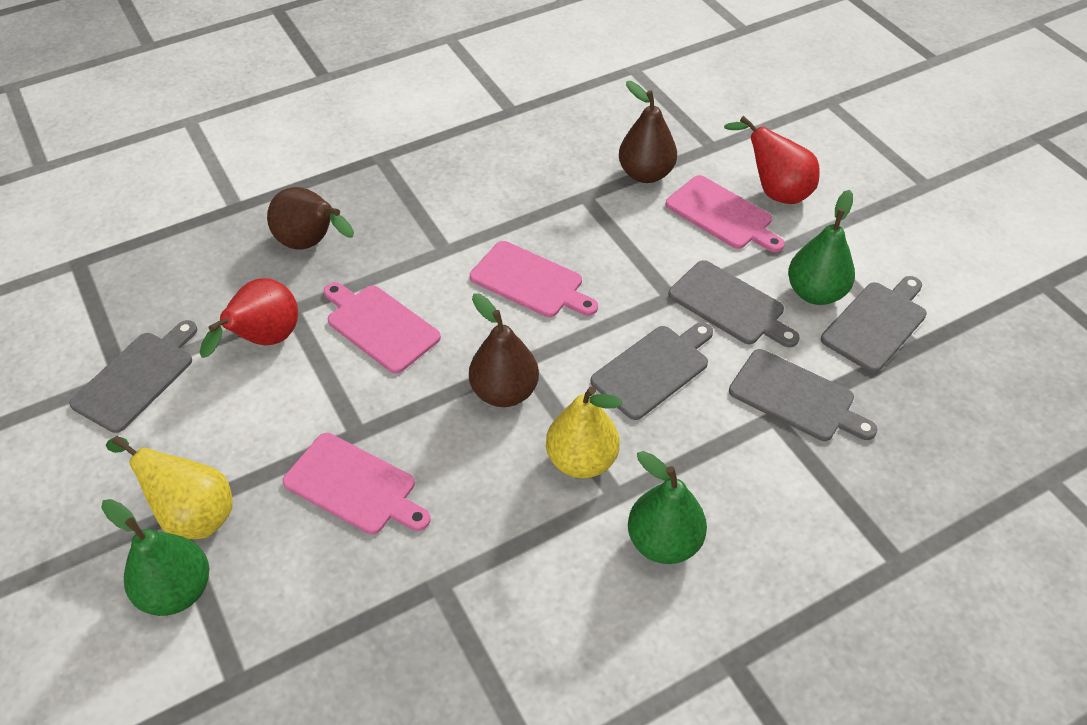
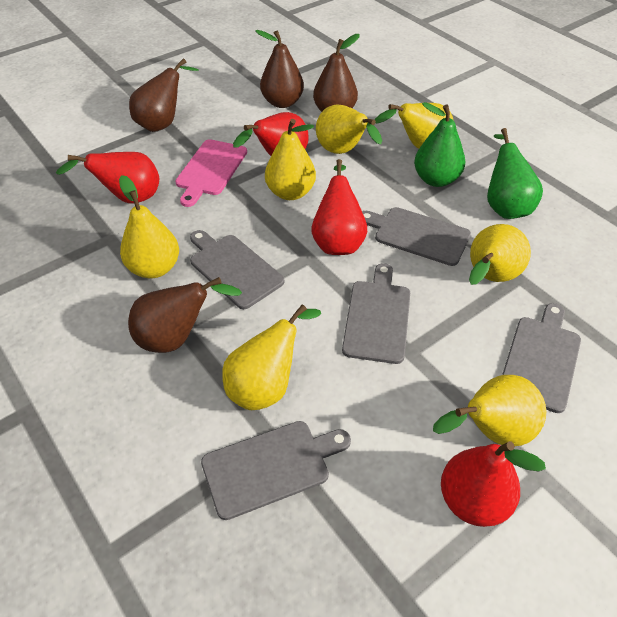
brown pear: [267,187,354,250] [469,293,539,407] [619,81,677,183] = 3 -> [128,277,242,353] [129,58,199,132] [255,30,304,108] [313,34,360,112] = 4
green pear: [101,499,209,616] [628,451,707,564] [788,190,855,305] = 3 -> [414,102,465,187] [487,128,543,219] = 2
pink cutting board: [283,433,431,534] [324,282,441,374] [470,241,598,317] [665,175,785,252] = 4 -> [175,139,247,207] = 1
red pear: [199,278,298,358] [724,116,820,204] = 2 -> [56,152,159,203] [233,112,309,156] [311,159,367,255] [441,441,546,527] = 4
yellow pear: [106,436,233,539] [546,387,622,478] = 2 -> [119,175,179,278] [222,304,321,410] [265,119,316,200] [316,104,382,154] [375,103,453,149] [433,375,546,446] [469,224,531,285] = 7

